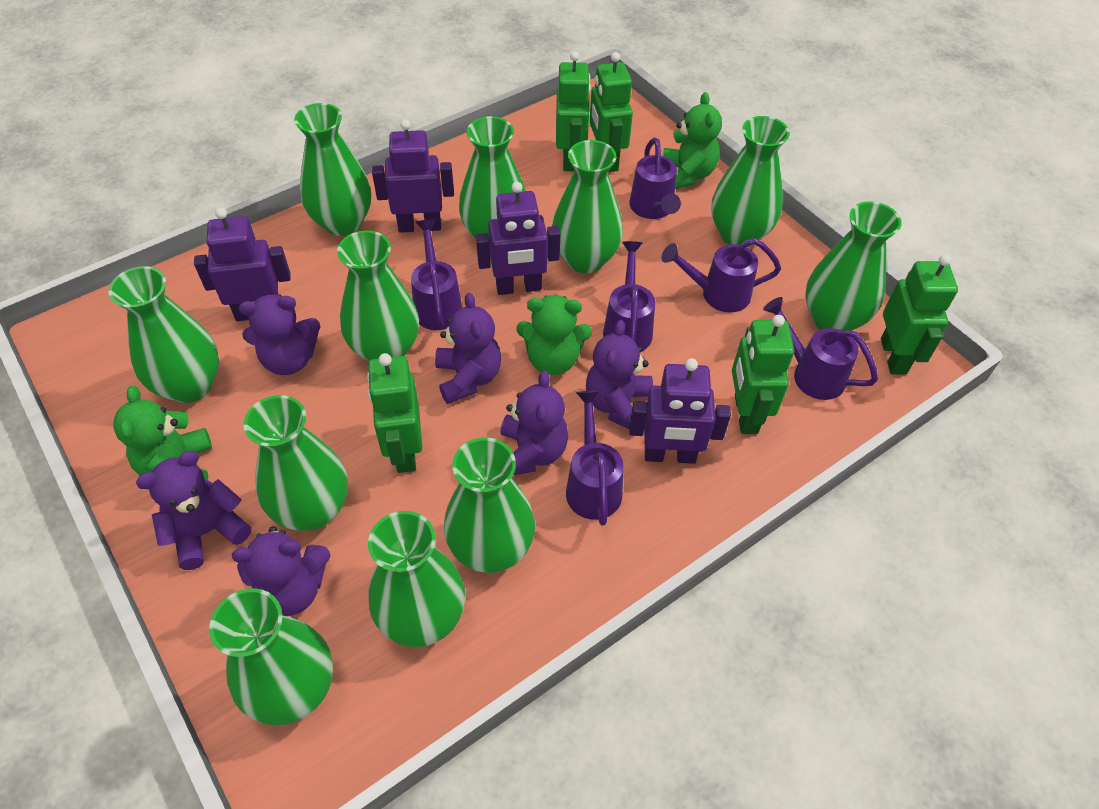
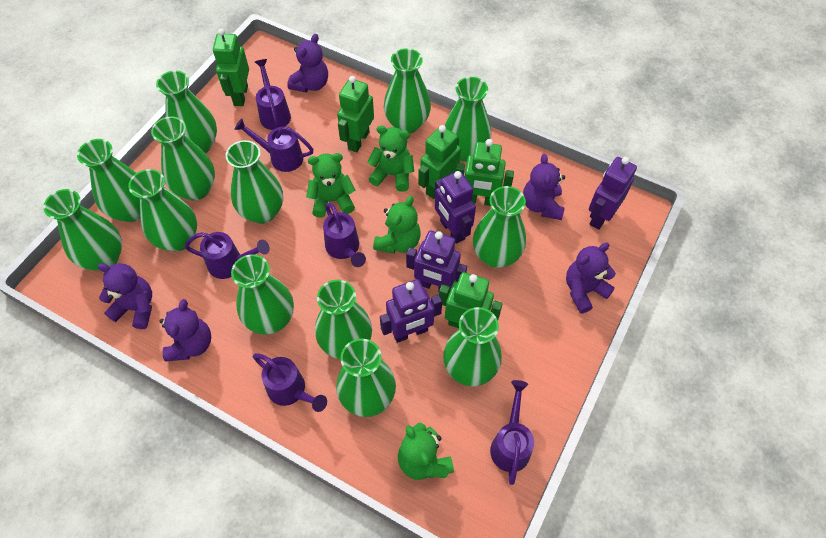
green teddy bear: [113,386,212,480] [516,294,592,375] [662,92,722,189] = 3 -> [306,153,356,218] [367,125,414,192] [373,196,421,254] [398,423,454,480] = 4
green vase: [108,266,219,403] [209,588,333,725] [243,395,348,531] [294,103,371,236] [337,230,419,361] [368,511,465,647] [444,438,535,573] [459,116,526,239] [552,140,623,273] [711,116,790,247] [805,201,902,331] = 11 -> [43,189,122,271] [77,139,140,222] [128,169,197,251] [151,116,215,201] [156,70,217,153] [225,140,283,224] [231,254,294,334] [315,280,372,359] [336,339,396,417] [384,48,431,134] [443,307,502,387] [444,77,491,162] [473,186,526,268] = 13
purple teddy bear: [136,451,251,570] [232,526,331,616] [239,294,320,375] [435,293,501,404] [500,371,568,475] [586,320,653,429] = 6 -> [97,263,152,329] [160,299,211,361] [287,34,328,92] [523,154,565,220] [566,243,616,313] = 5

